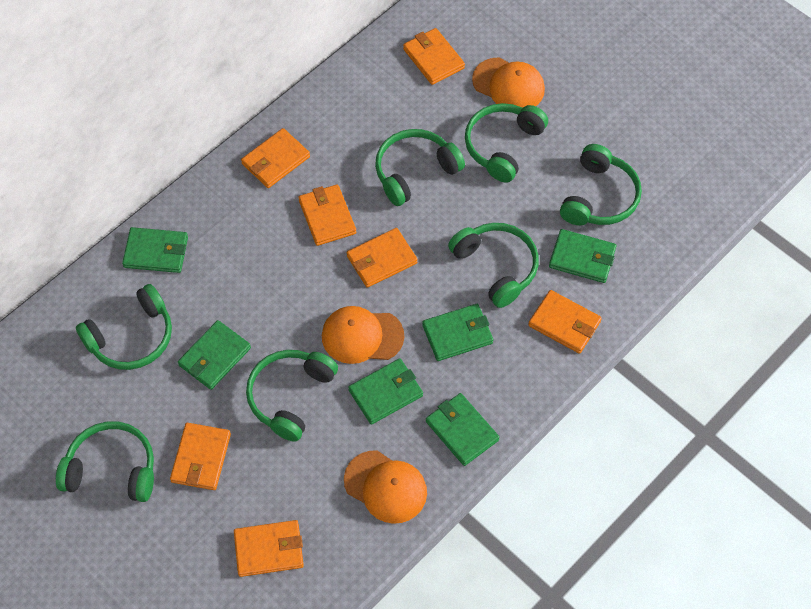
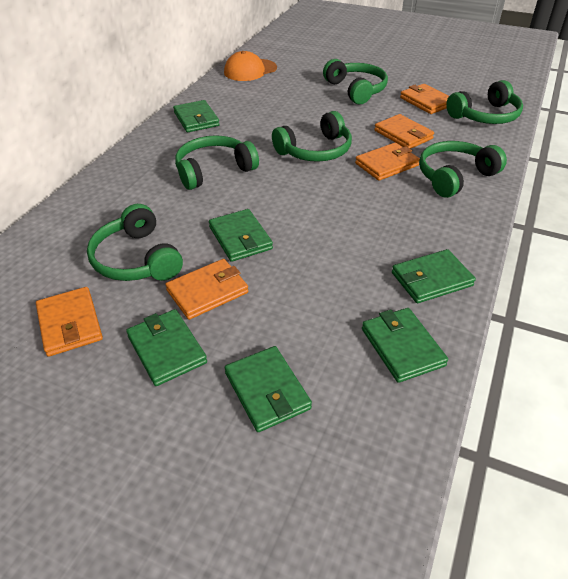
green headphones: [56,421,154,502] [76,284,172,370] [246,350,338,442] [375,129,465,206] [448,223,539,308] [465,103,548,183] [560,144,642,226] = 7 -> [87,204,183,281] [175,135,259,190] [272,111,352,162] [323,59,388,104] [419,141,507,198] [446,80,523,124] = 6
orange cap: [322,306,404,364] [344,450,427,524] [472,58,545,108] = 3 -> [224,51,277,81] = 1
orange wallet: [170,423,231,490] [234,520,304,577] [241,128,310,188] [299,184,356,246] [347,228,418,288] [403,28,465,85] [528,290,602,354] = 7 -> [36,287,103,357] [165,259,248,320] [355,143,420,181] [374,114,434,149] [400,84,449,114] = 5

